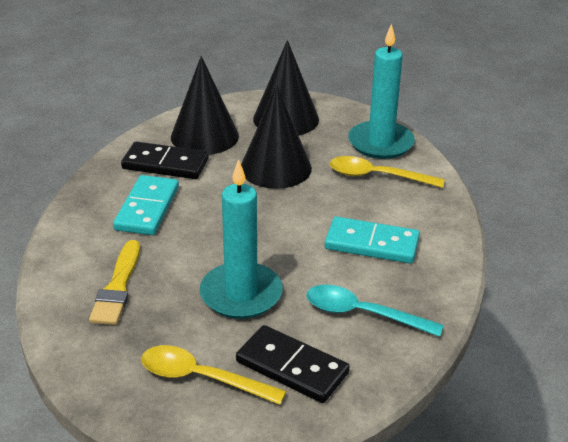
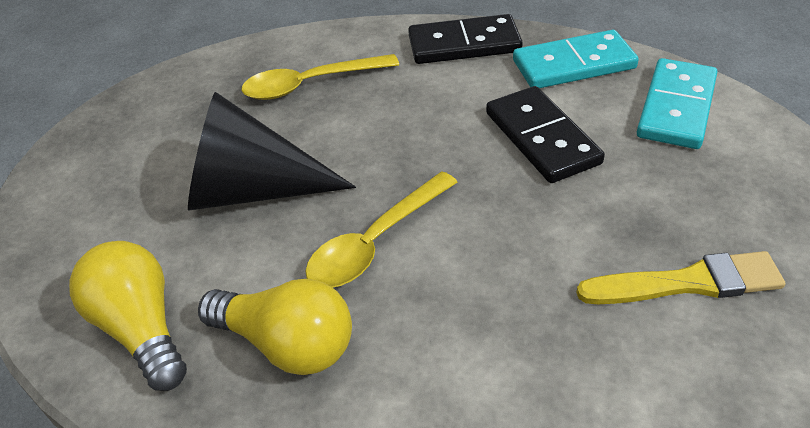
black cone: [171,56,239,155] [241,85,312,189] [253,40,319,136] = 3 -> [188,92,356,211] = 1
turquoise candle: [200,159,283,319] [348,23,415,159] = 2 -> none = 0
turquoise spoon: [306,285,444,337] = 1 -> none = 0
yellow light bulb: none = 0 -> [69,241,187,391] [198,279,352,375] = 2

